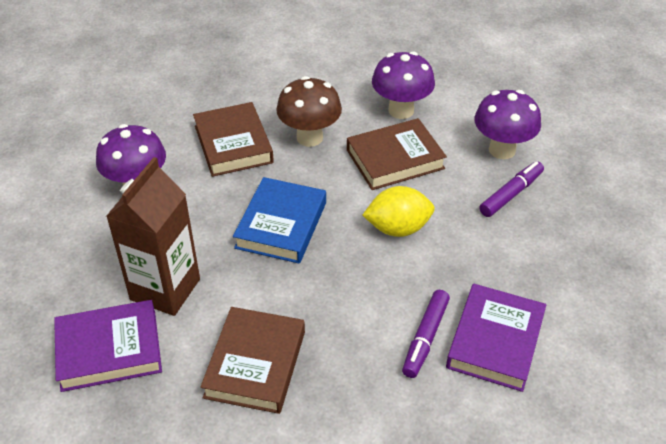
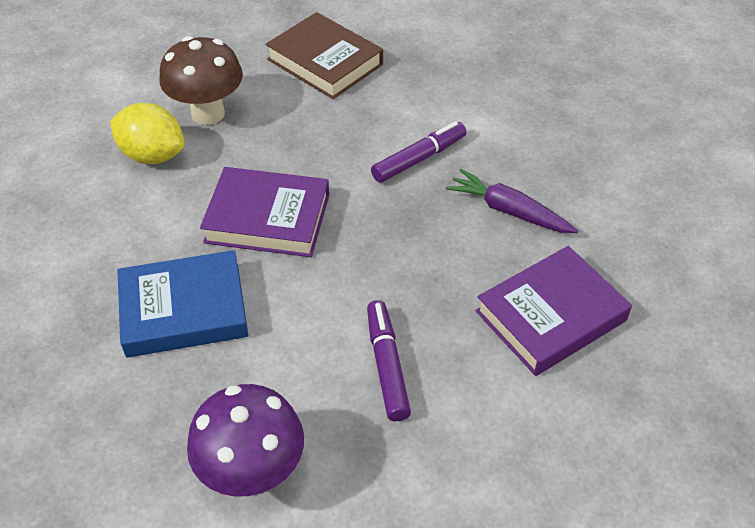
brown book: [193,102,274,177] [200,307,305,414] [347,118,447,190] = 3 -> [266,12,383,99] = 1
brown carton: [106,157,200,316] = 1 -> none = 0
purple carrot: none = 0 -> [446,169,578,233] = 1
purple mushroom: [96,124,166,186] [372,51,435,119] [474,90,541,159] = 3 -> [187,384,304,497] = 1

